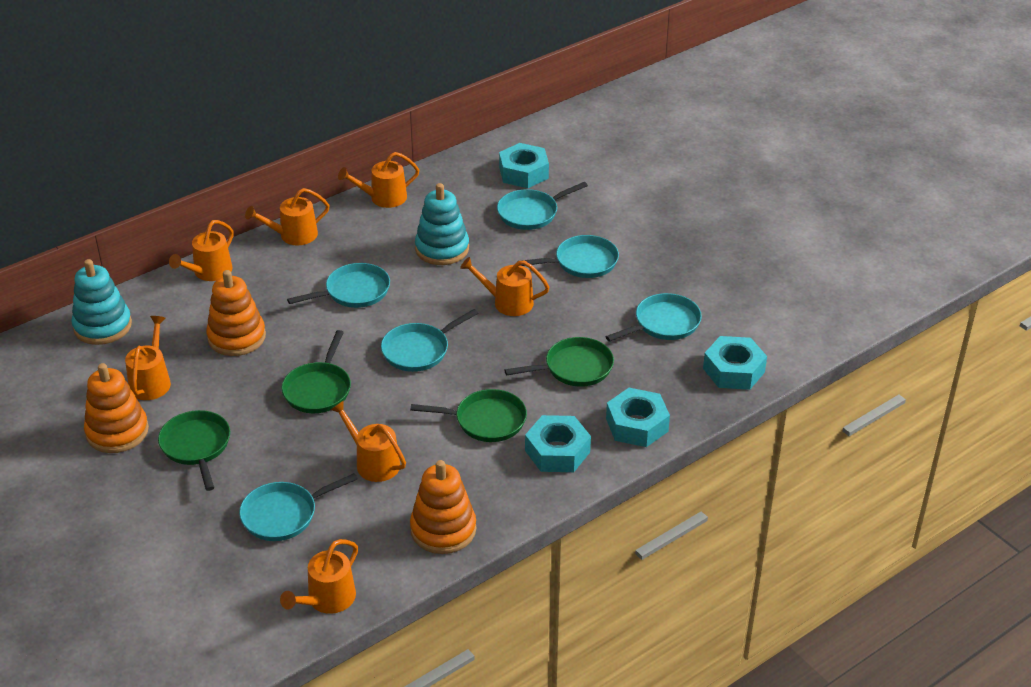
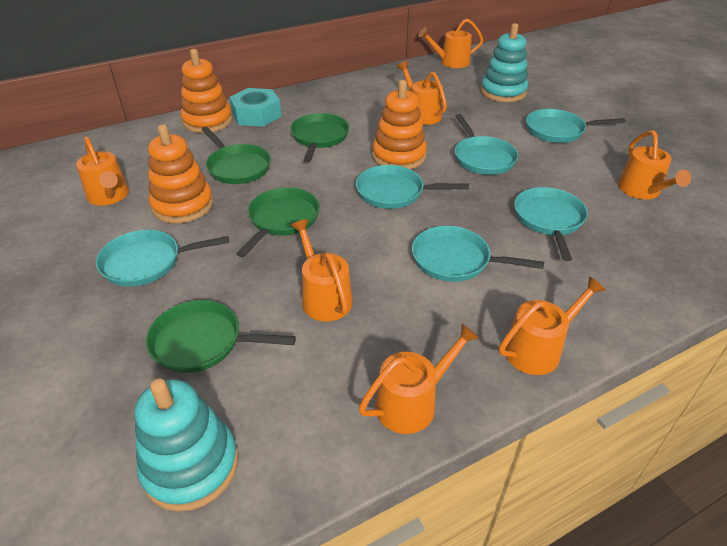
turquoise nut: [499,143,549,188] [525,415,591,472] [606,388,670,447] [703,336,767,390] = 4 -> [229,88,282,127] = 1

